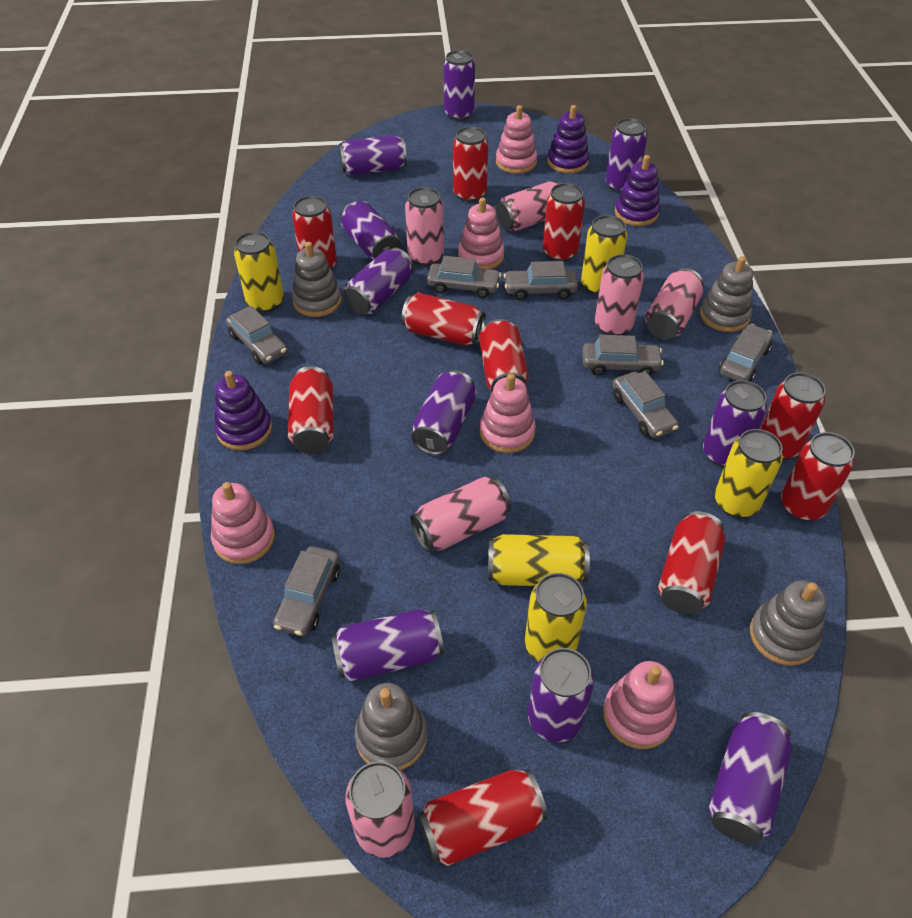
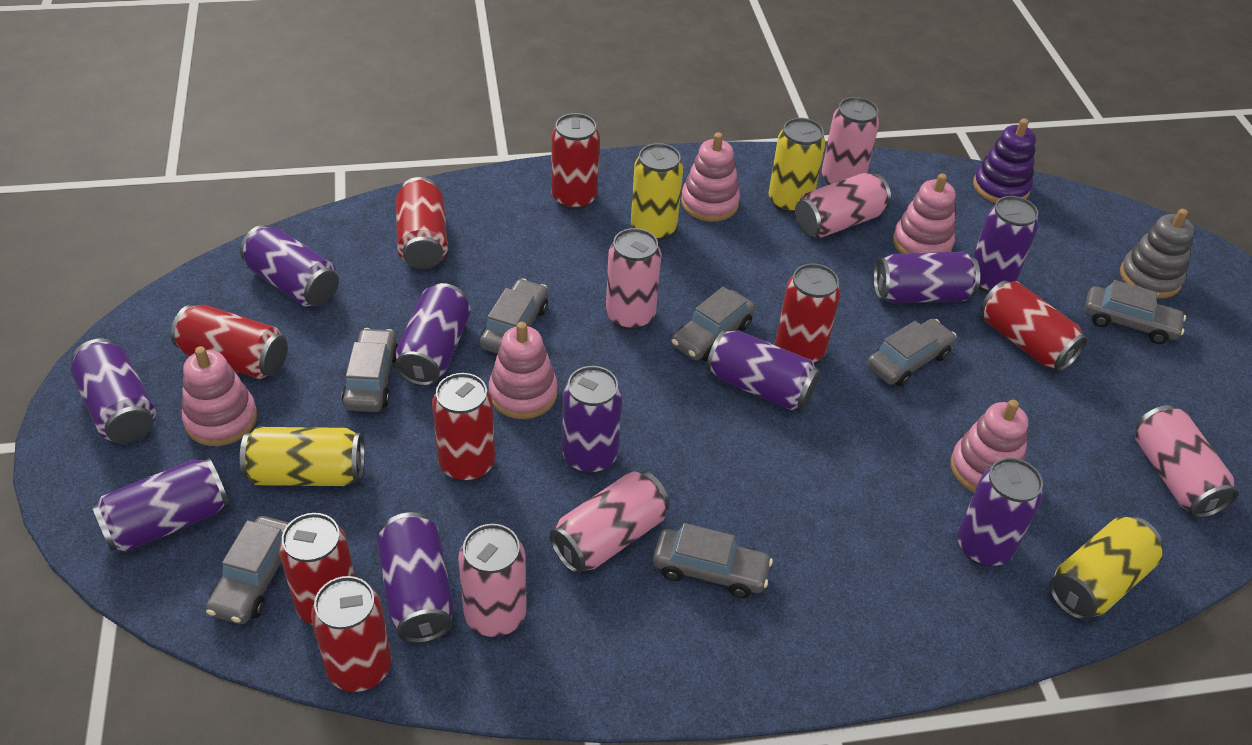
grey stacking toy: [292,242,342,317] [355,683,427,770] [700,256,753,332] [750,580,827,666] = 4 -> [1120,209,1194,298] = 1
purple stacking toy: [214,371,272,451] [547,105,589,174] [615,155,660,226] = 3 -> [973,118,1036,203] = 1
red can: [288,366,334,453] [292,196,337,270] [401,293,486,346] [418,769,548,866] [453,127,488,202] [479,319,529,392] [543,183,585,262] [658,511,725,614] [761,373,825,460] [781,432,854,521] = 10 -> [171,305,288,379] [279,513,355,625] [311,576,391,692] [396,177,448,269] [432,373,495,482] [551,113,600,210] [776,264,841,363] [981,280,1088,372] = 8
yellow can: [234,231,284,313] [488,534,590,586] [525,573,587,662] [581,215,627,296] [715,429,783,518] = 5 -> [240,427,364,486] [631,143,683,241] [768,118,825,214] [1049,517,1163,620] = 4

